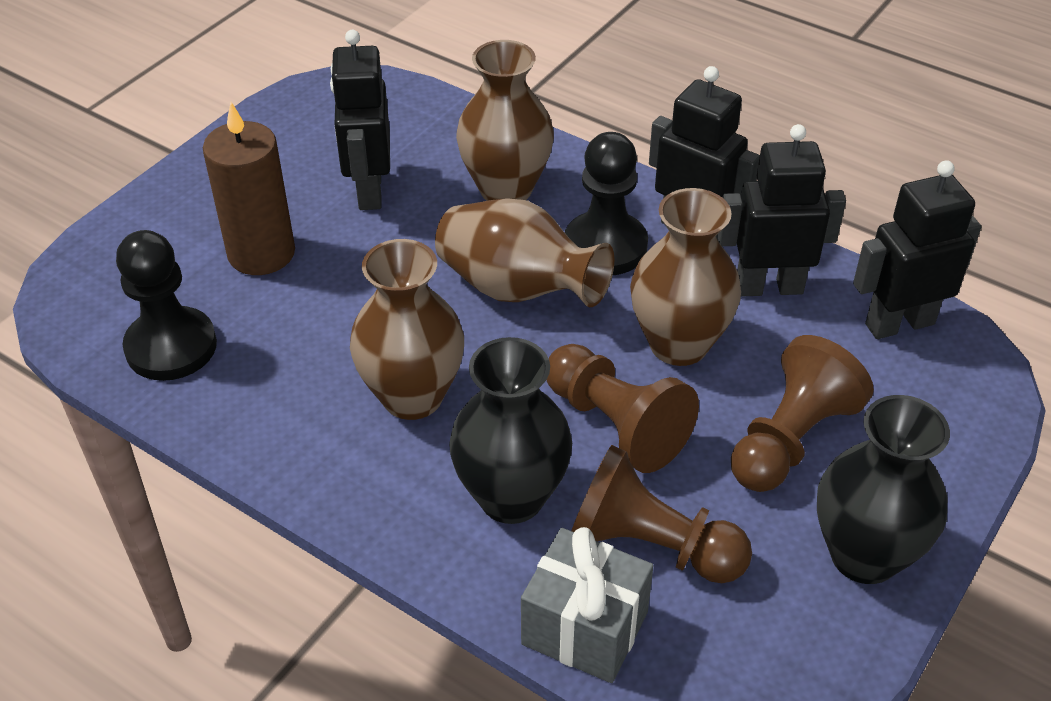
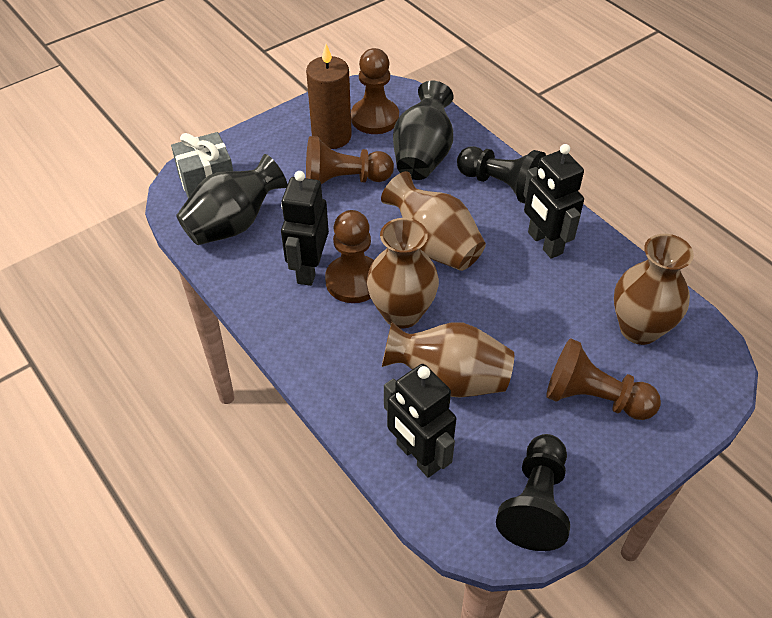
black robot: [330,30,390,210] [649,66,760,240] [717,124,846,296] [853,160,981,339] = 4 -> [281,171,329,286] [384,364,456,478] [523,144,584,259] = 3
brown pawn: [547,344,699,473] [571,445,752,583] [731,335,874,492] = 3 -> [306,136,394,185] [325,210,374,303] [351,48,399,134] [546,338,661,420] = 4

